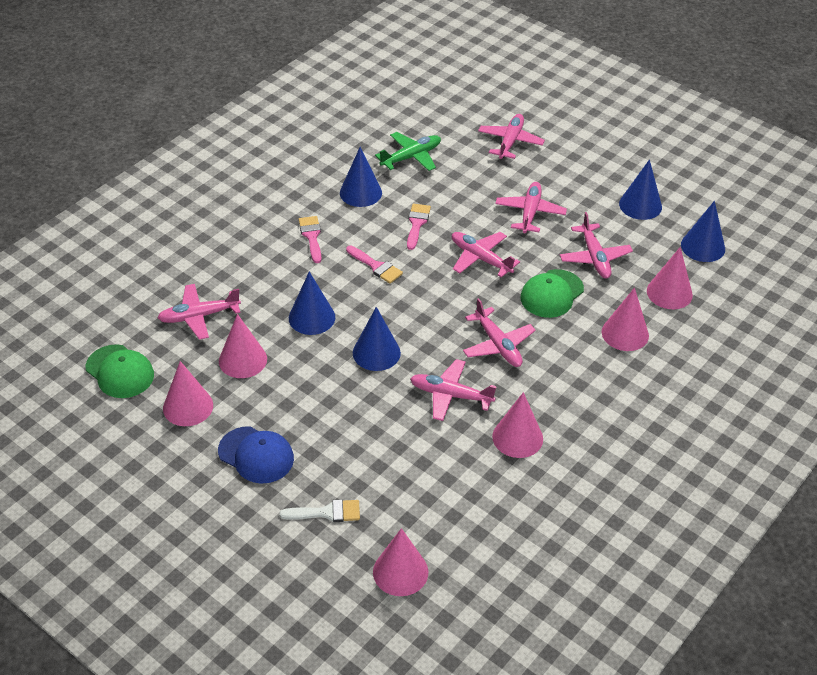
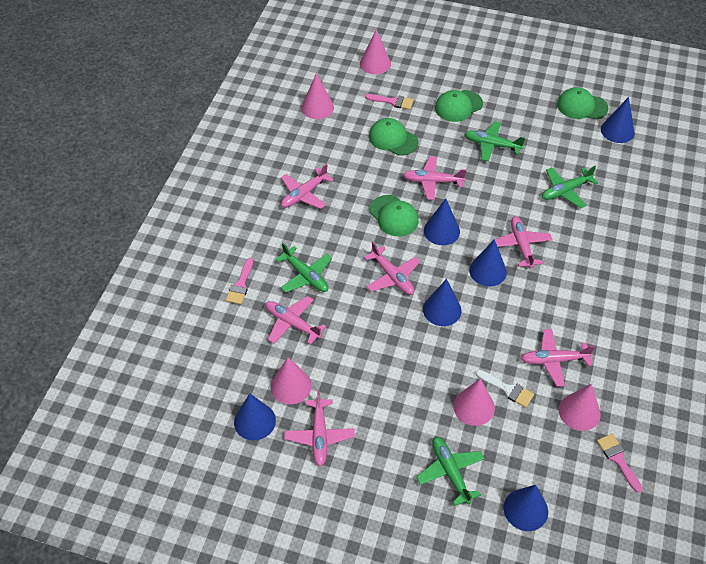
blue cap: [218,426,294,484] = 1 -> none = 0
blue cone: [289,272,335,335] [340,147,382,207] [353,307,401,371] [619,159,662,220] [681,201,725,262] = 5 -> [234,393,276,440] [423,279,462,326] [424,199,460,245] [469,239,507,286] [504,485,548,531] [601,97,635,143] = 6
green cap: [86,344,154,398] [521,269,584,318] = 2 -> [369,118,418,156] [369,195,419,236] [435,90,483,122] [557,87,608,119] = 4
green plane: [375,132,441,171] = 1 -> [275,243,332,293] [416,437,484,506] [464,121,525,161] [542,166,598,208] = 4
pink cone: [163,361,213,426] [219,314,267,378] [373,528,428,596] [492,392,543,458] [602,288,649,351] [647,247,693,309] = 6 -> [271,357,312,404] [301,73,334,119] [360,29,391,74] [453,378,495,426] [559,384,601,431] = 5

